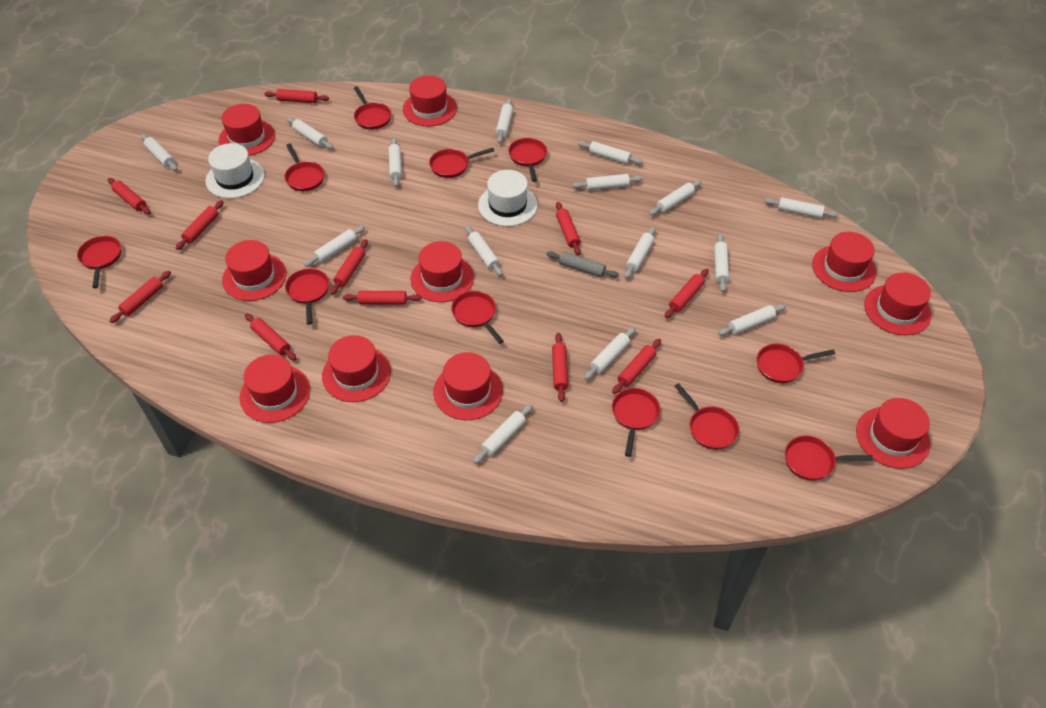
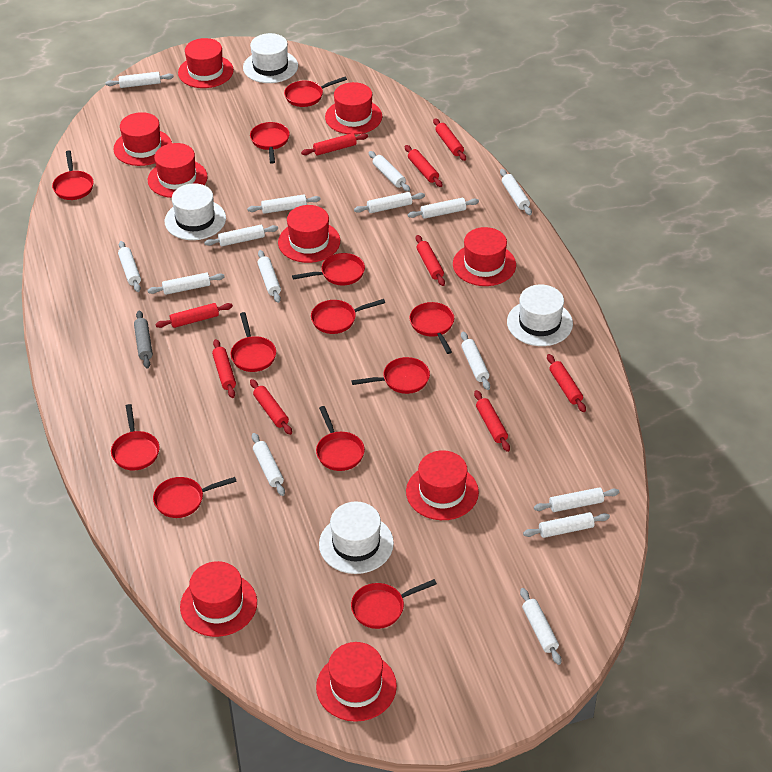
red hat: [219,104,275,156] [222,240,286,301] [239,355,310,423] [322,335,391,402] [403,75,457,126] [410,241,474,302] [433,352,503,420] [812,232,877,292] [856,398,930,469] [864,272,931,335] = 10 -> [113,112,172,166] [148,143,208,198] [178,38,234,88] [180,561,257,637] [278,205,340,263] [316,642,397,722] [325,82,382,135] [406,450,479,520] [453,227,516,286] = 9
red pan: [77,236,121,288] [284,144,325,191] [285,268,329,325] [354,86,391,130] [429,148,494,178] [451,291,504,344] [508,138,547,182] [612,388,660,457] [674,383,739,450] [756,344,835,383] [785,435,873,481] = 11 -> [52,150,94,200] [111,404,160,470] [153,477,237,518] [230,312,276,372] [250,122,290,164] [284,77,347,107] [292,253,365,286] [311,299,385,334] [316,406,365,471] [351,579,437,629] [352,357,430,394] [409,302,454,354] = 12
red rolling pin: [108,178,151,214] [110,271,171,323] [176,200,224,250] [245,313,297,361] [264,89,329,103] [330,239,368,295] [343,291,422,305] [552,333,568,402] [556,202,581,255] [612,339,661,394] [665,269,709,318] = 11 -> [155,303,233,328] [212,339,236,398] [250,379,292,435] [301,133,368,155] [405,145,443,187] [416,235,445,286] [433,118,466,161] [474,390,510,452] [547,354,586,412] = 9
white hat: [206,143,265,198] [478,170,538,226] = 2 -> [165,183,226,240] [243,33,298,83] [319,502,394,574] [507,284,573,346] = 4

